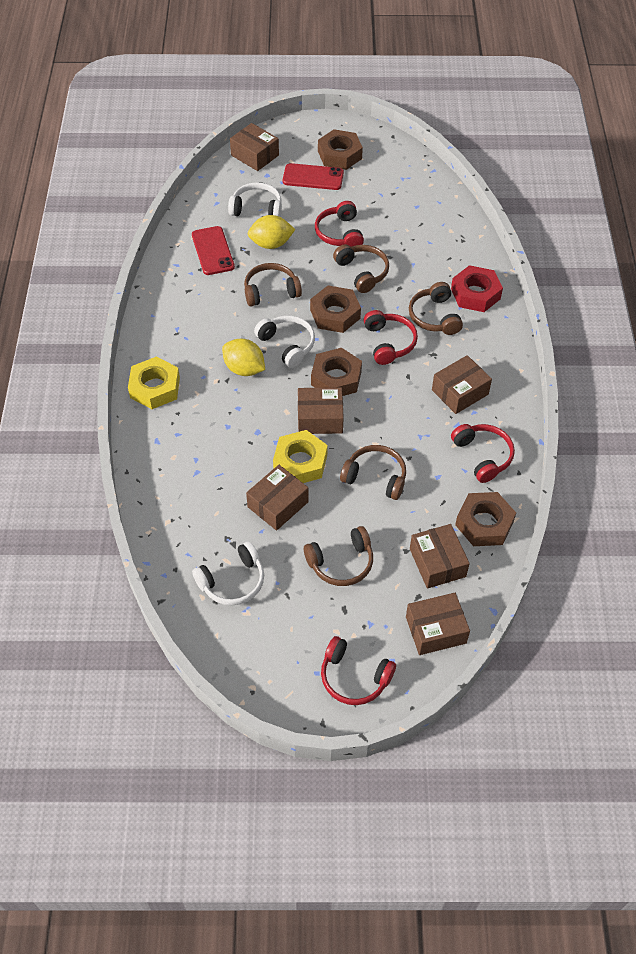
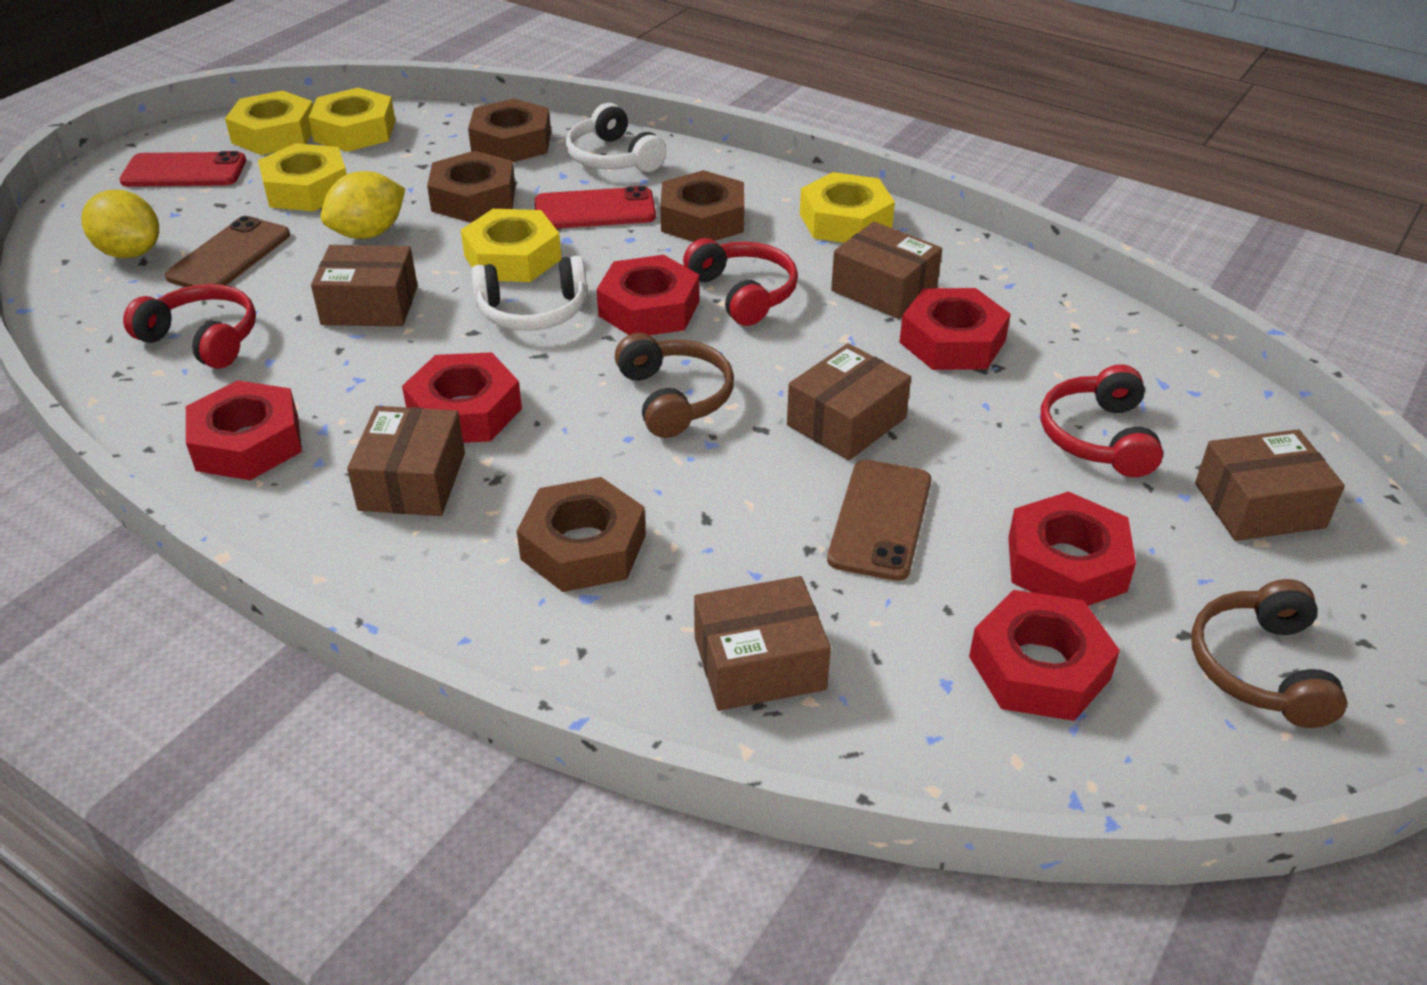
brown headphones: [244,263,302,306] [304,526,373,586] [333,244,389,293] [340,445,406,500] [409,282,463,335] = 5 -> [615,333,734,438] [1191,579,1347,728] = 2
brown phone: none = 0 -> [165,216,290,287] [827,460,931,581] = 2
red headphones: [315,201,364,247] [321,636,396,705] [364,310,418,365] [451,424,515,483] = 4 -> [123,284,256,369] [683,238,798,326] [1040,364,1163,477] = 3
red nut: [451,265,503,312] = 1 -> [186,380,302,480] [402,352,522,443] [597,255,699,335] [899,288,1011,370] [969,590,1120,721] [1008,491,1136,606] = 6
white headphones: [192,541,264,605] [228,182,282,217] [254,316,315,368] = 3 -> [472,256,587,331] [566,103,667,172] = 2
yellow nut: [128,357,180,409] [273,430,328,483] = 2 -> [225,90,313,155] [258,143,347,211] [308,88,395,152] [461,209,562,282] [800,172,895,243] = 5

